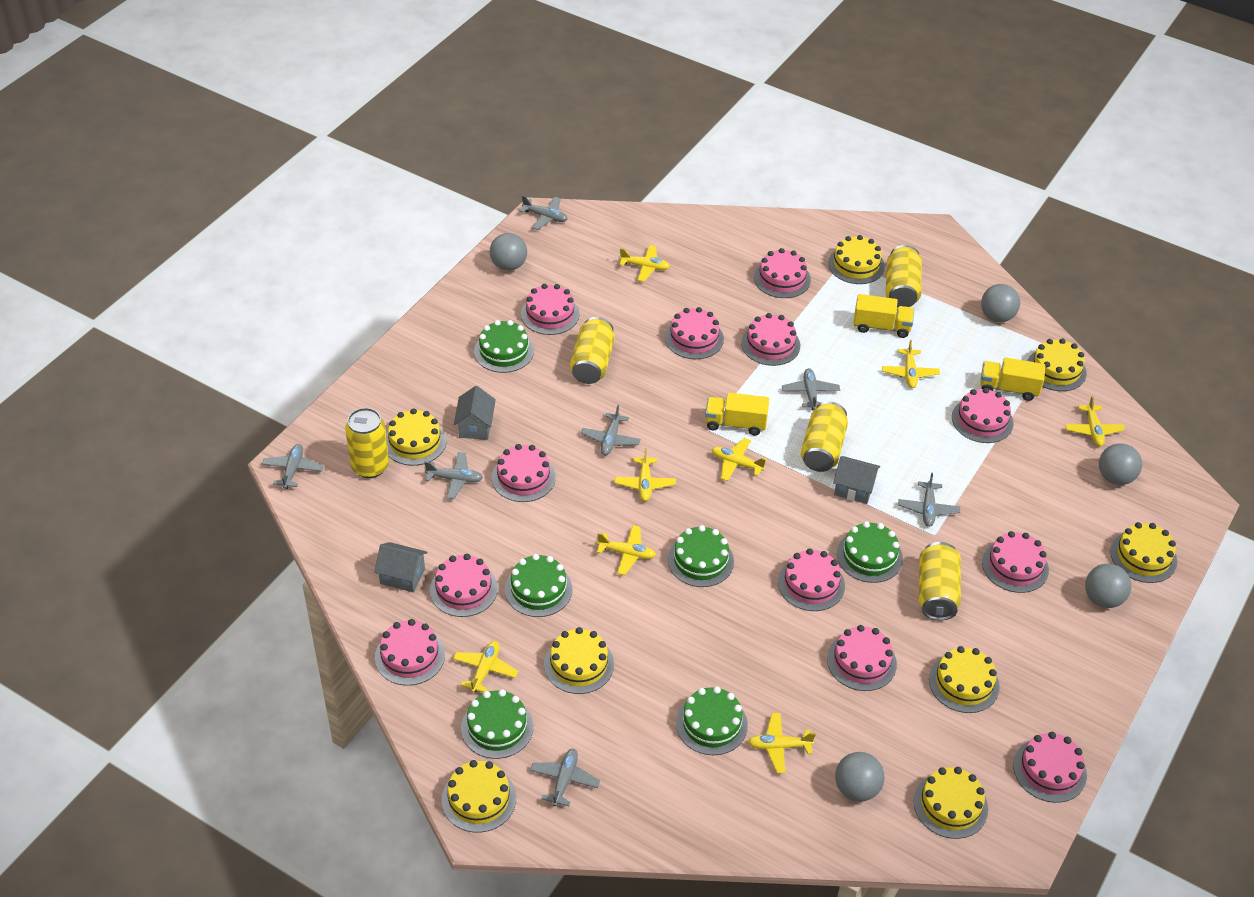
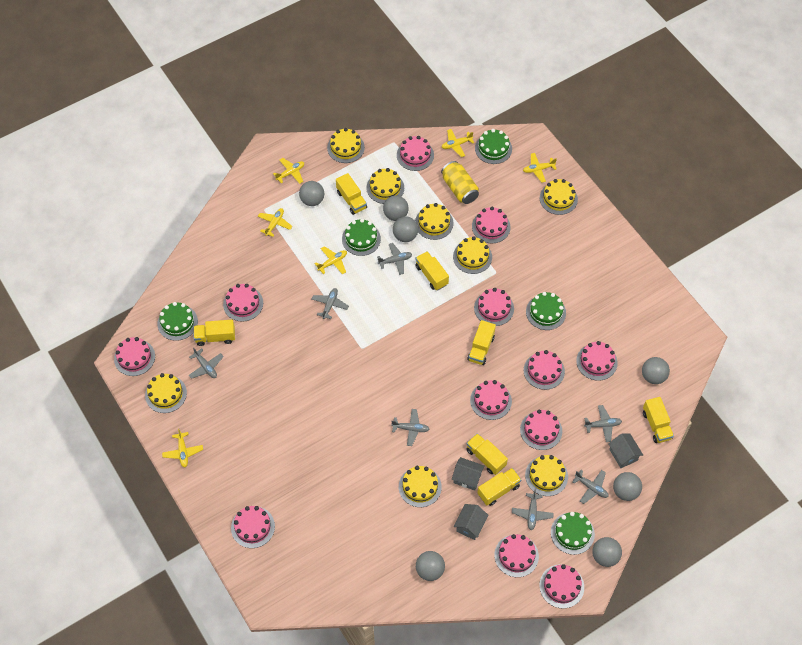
green cake: [461,689,533,759] [474,320,534,373] [505,554,573,617] [668,525,734,587] [676,686,748,755] [837,521,903,583] = 6 -> [157,302,198,341] [342,219,381,256] [475,129,512,164] [526,292,566,330] [551,512,595,555] = 5
grey ball: [490,233,527,271] [835,752,885,802] [981,284,1020,322] [1085,564,1131,608] [1099,443,1142,485] = 5 -> [299,181,324,206] [383,195,408,221] [393,216,418,242] [416,551,445,581] [592,537,622,567] [613,472,642,501] [642,357,670,384] = 7
yellow can: [345,408,389,478] [570,317,615,384] [801,401,848,472] [886,245,922,307] [919,542,961,621] = 5 -> [441,161,479,204] = 1
yellow plane: [453,641,518,693] [597,525,656,575] [615,448,676,501] [619,245,670,282] [712,438,767,481] [748,713,816,773] [882,340,940,388] [1065,396,1125,447] = 8 -> [162,429,203,467] [258,208,292,237] [273,158,304,184] [315,246,347,275] [442,129,474,157] [523,153,557,183] = 6
yellow truck: [705,392,769,435] [853,294,914,338] [980,357,1045,401] = 3 -> [194,320,235,346] [336,173,367,215] [415,251,449,290] [466,433,508,475] [468,320,496,365] [477,468,521,506] [643,397,674,443] = 7

